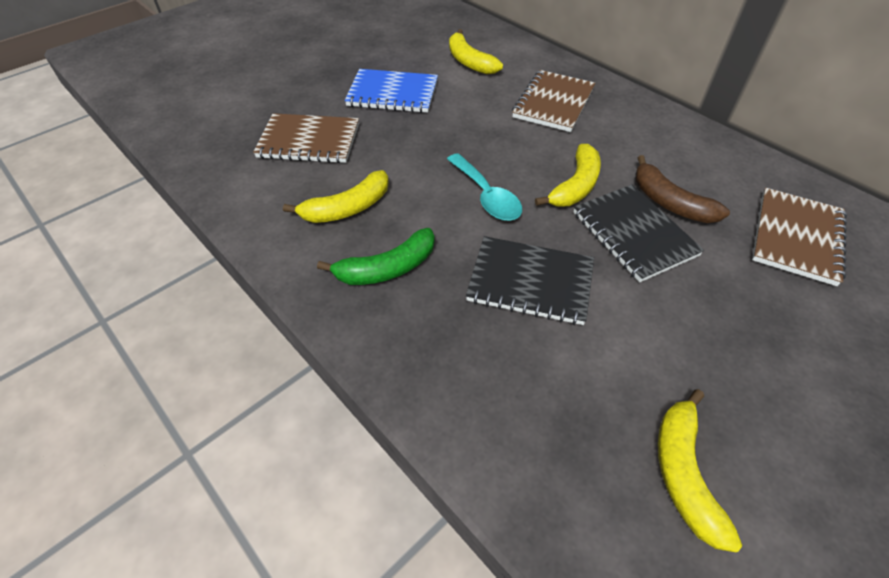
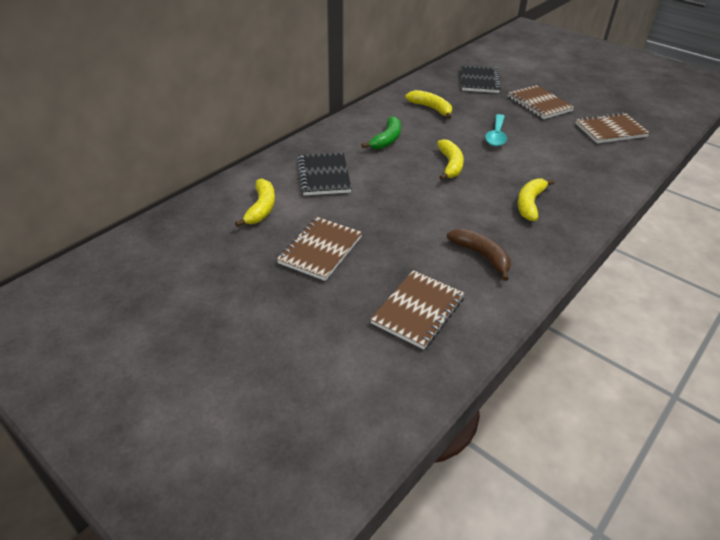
blue notebook: [345,69,438,113] = 1 -> none = 0
brown notebook: [253,113,359,163] [512,70,595,132] [752,188,847,286] = 3 -> [277,217,362,281] [370,270,465,349] [508,85,574,119] [575,112,650,143] = 4

